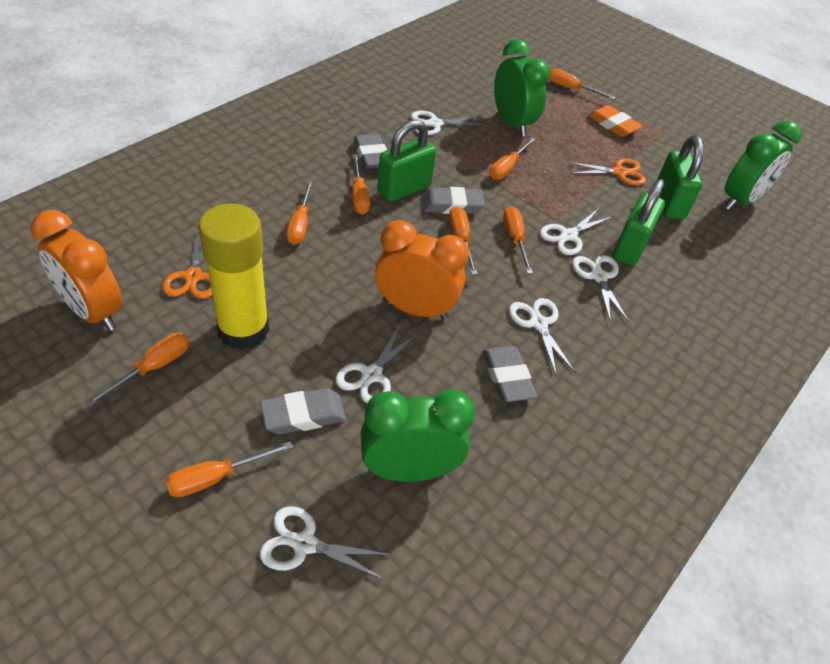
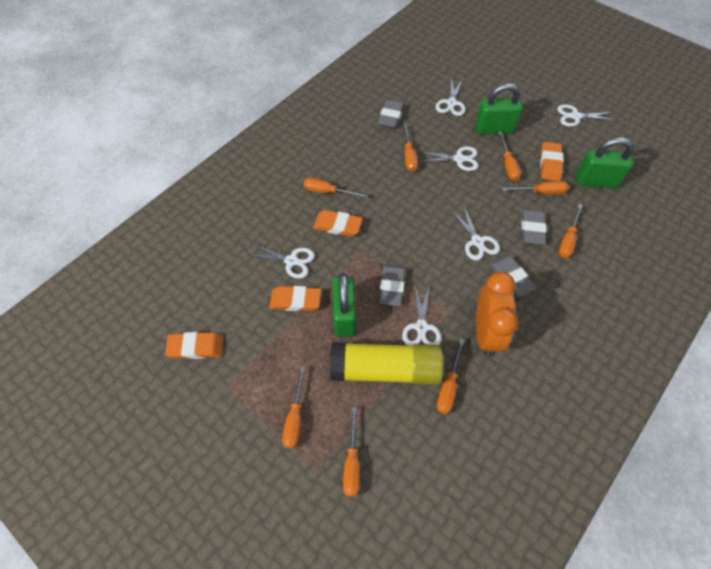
green clock: [361,390,475,482] [494,39,550,137] [725,121,801,210] = 3 -> none = 0
orange clock: [31,210,123,331] [375,220,469,320] = 2 -> [476,272,519,356] = 1
orange eraser: [588,105,643,137] = 1 -> [165,332,223,359] [269,286,321,311] [313,210,363,237] [540,142,563,181] = 4
orange scissors: [163,231,212,299] [567,159,646,185] = 2 -> none = 0

